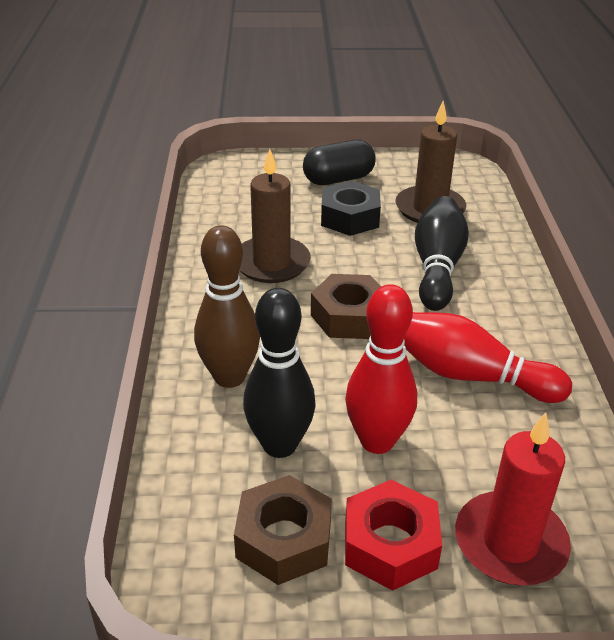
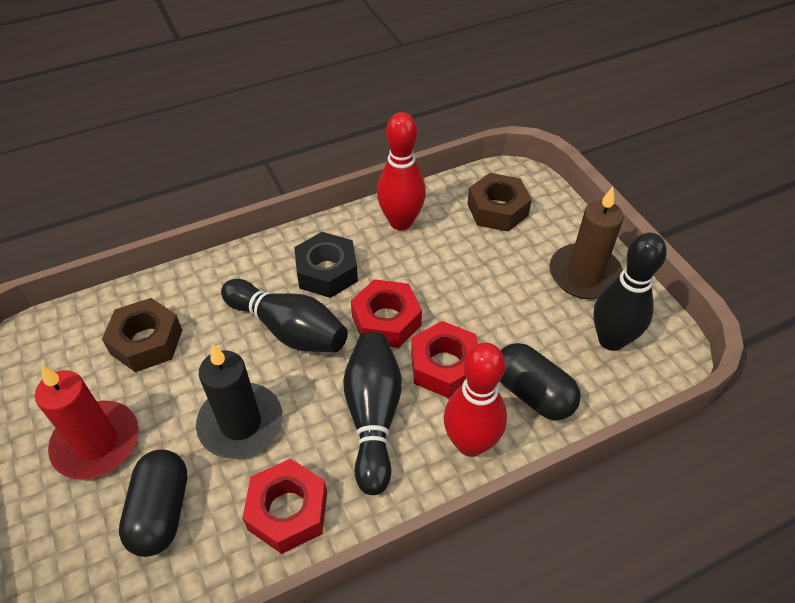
black bowling pin: [243,288,316,458] [415,196,469,311] = 2 -> [221,279,348,352] [343,332,402,495] [594,233,667,351] = 3
black candle: none = 0 -> [196,344,282,459] = 1
black capsule: [303,140,376,185] = 1 -> [119,450,187,557] [500,343,581,420] = 2
brown bowling pin: [194,225,260,388] = 1 -> none = 0
brown candle: [239,149,311,283] [395,101,466,223] = 2 -> [549,187,624,299] = 1
red nut: [345,480,442,591] = 1 -> [242,459,327,554] [351,279,422,348] [411,321,478,398] = 3

